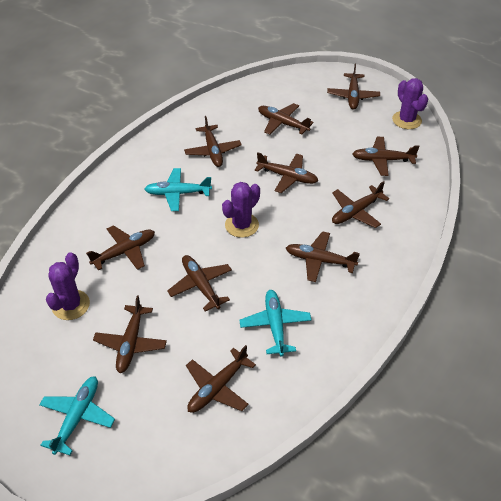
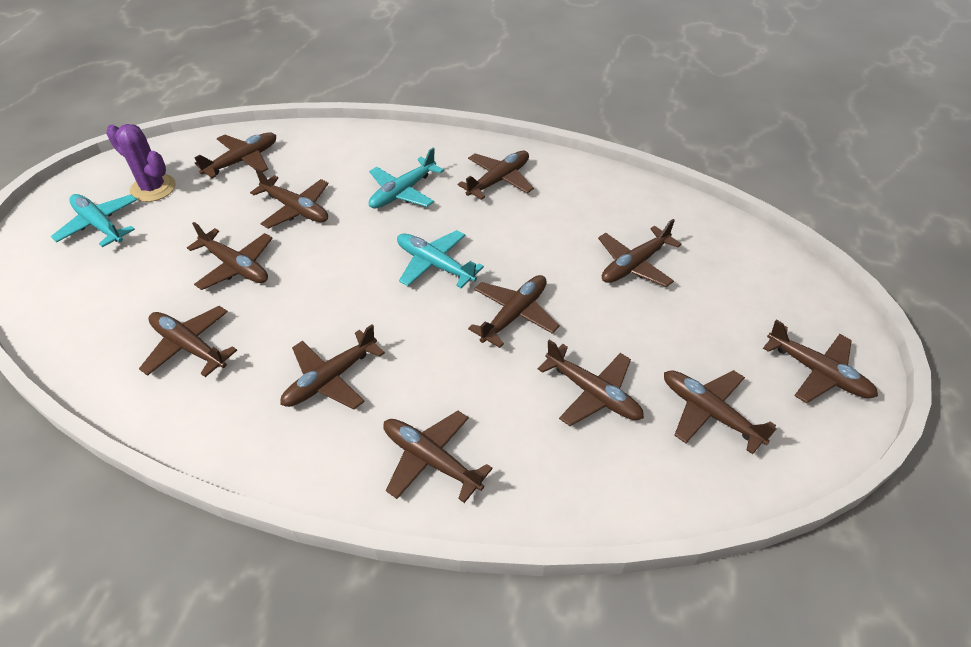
brown plane: [86,225,155,271] [93,295,167,373] [167,255,232,312] [184,116,242,167] [186,345,256,413] [255,152,318,193] [258,103,314,135] [286,231,360,282] [327,64,380,109] [332,181,389,228] [352,137,420,176] = 11 -> [139,306,237,377] [187,222,273,290] [194,132,276,178] [250,168,329,229] [280,325,385,409] [383,411,493,503] [458,151,534,200] [468,275,560,348] [538,340,644,426] [598,219,682,287] [664,370,777,454] [763,320,878,403] = 12
purple cactus: [46,252,90,320] [222,182,260,238] [392,78,428,129] = 3 -> [106,124,176,202] = 1

